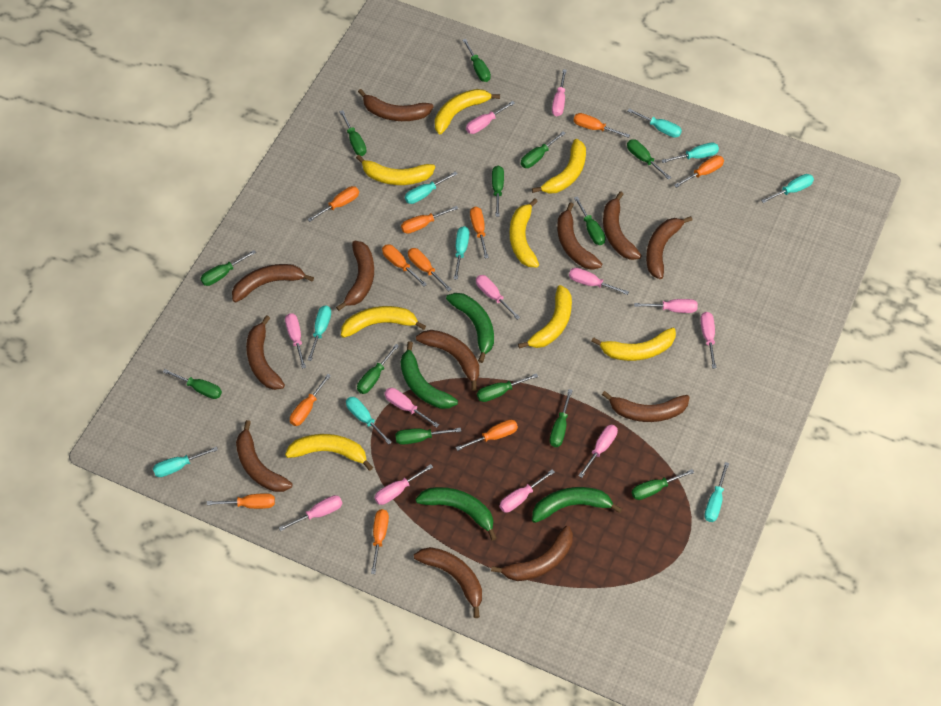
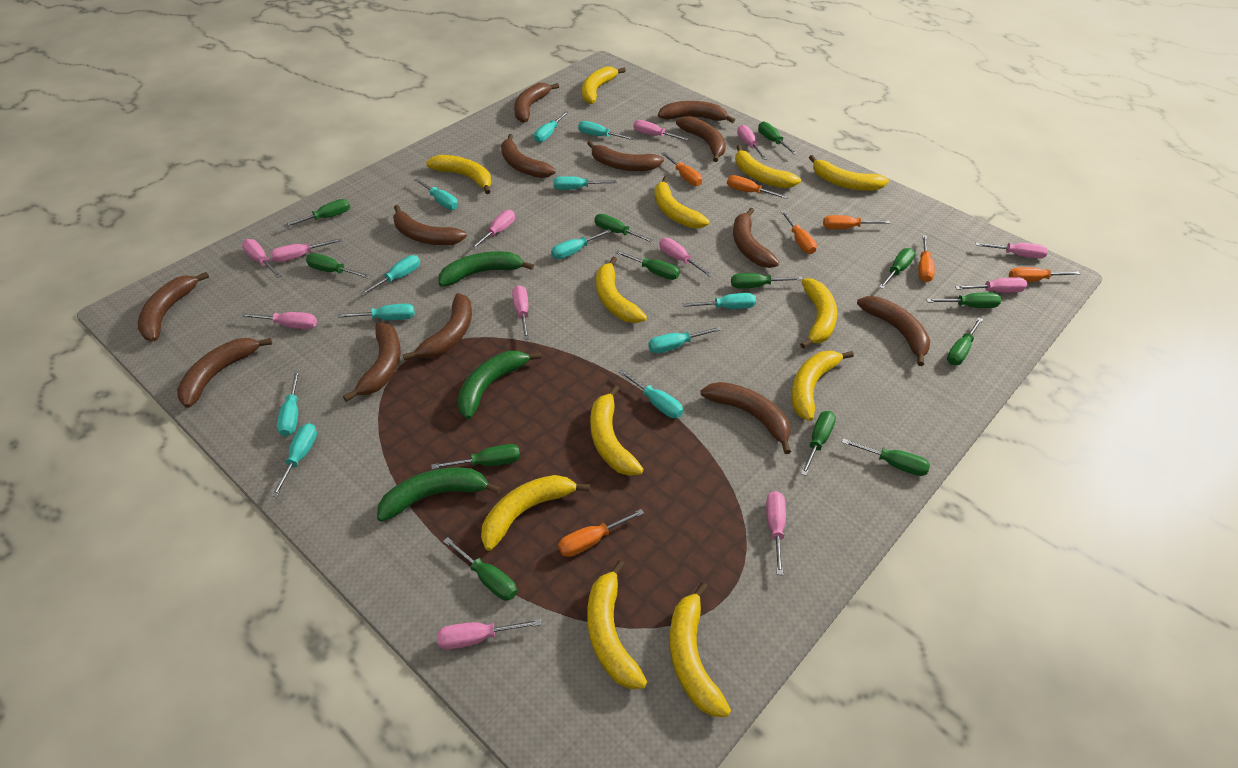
brown banana: [232,264,314,303] [236,420,292,492] [246,315,285,390] [336,241,374,311] [358,89,434,121] [414,547,482,618] [416,330,479,391] [491,526,573,581] [557,202,602,270] [602,391,690,422] [603,191,642,260] [646,216,692,279] = 12 -> [138,272,209,341] [177,338,272,408] [343,323,401,402] [393,205,467,245] [403,293,472,361] [501,134,556,178] [514,83,559,123] [587,141,664,171] [658,101,735,123] [676,116,726,162] [701,382,791,454] [733,208,779,268] [857,296,930,366] = 13
green banana: [401,341,458,409] [416,487,497,541] [446,293,494,363] [532,487,622,523] = 4 -> [377,467,501,522] [439,251,534,287] [457,351,541,419] = 3
orange screwdriver: [207,493,275,509] [290,374,331,426] [307,186,359,222] [371,509,389,574] [382,244,427,287] [401,206,458,234] [408,248,452,291] [456,419,518,451] [470,207,489,259] [574,113,630,138] [674,155,724,188] = 11 -> [558,509,644,557] [661,152,702,186] [727,175,788,199] [780,211,817,254] [823,215,890,229] [918,235,935,282] [1009,267,1080,282] = 7
turquoise screwdriver: [153,446,218,477] [308,305,331,361] [346,397,392,444] [405,171,457,204] [454,226,469,280] [628,109,682,138] [661,143,719,163] [704,462,729,522] [761,174,814,203] = 9 -> [271,423,317,497] [277,370,300,437] [337,304,415,320] [360,255,420,296] [414,178,458,210] [534,111,569,143] [551,229,611,259] [553,176,617,190] [578,121,634,140] [619,370,683,418] [649,327,721,353] [683,293,756,309] = 12
yellow banana: [285,434,373,471] [341,306,426,338] [356,155,435,185] [435,89,500,134] [510,198,539,267] [518,285,572,349] [532,139,586,194] [591,328,676,361] = 8 -> [426,155,491,194] [481,475,590,551] [582,67,626,104] [587,560,647,689] [590,385,644,476] [596,256,647,323] [654,176,709,228] [670,582,731,717] [735,145,801,188] [791,351,854,421] [800,278,837,349] [809,155,889,191] = 12

